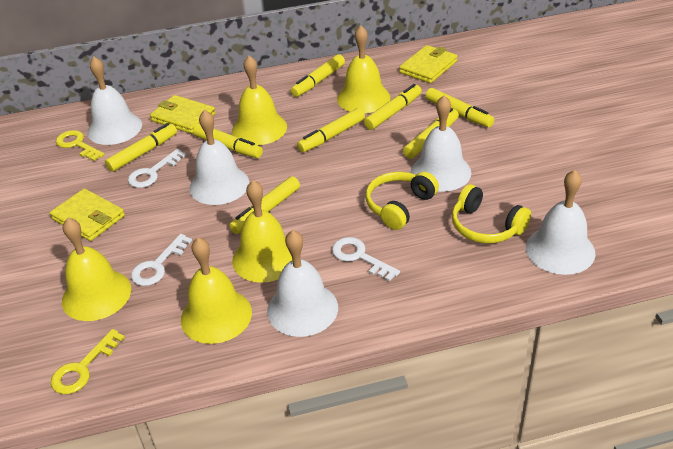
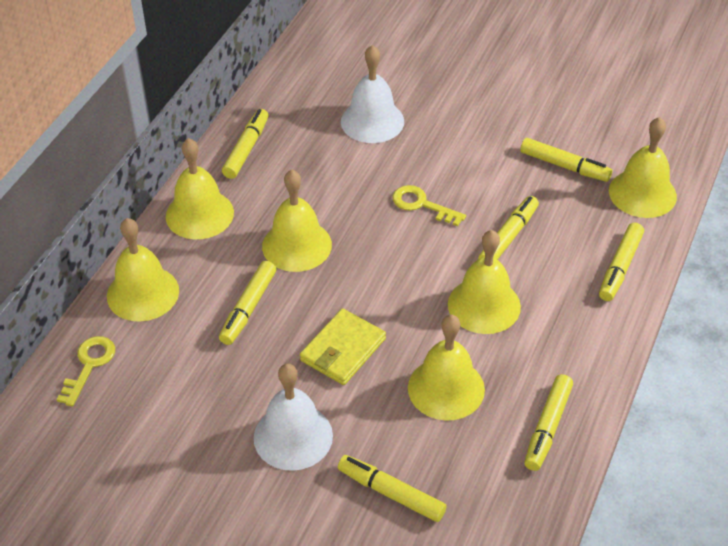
white bell: [87,57,142,145] [189,110,249,205] [267,230,338,337] [411,95,471,192] [526,170,595,275] = 5 -> [254,363,333,471] [341,45,404,143] = 2
white key: [128,149,186,188] [131,234,192,286] [332,237,400,282] = 3 -> none = 0
yellow bell: [62,218,131,321] [181,237,252,344] [232,56,287,145] [232,180,292,283] [337,26,390,113] = 5 -> [107,218,179,321] [166,138,234,239] [262,170,332,272] [408,315,485,421] [448,230,521,334] [609,117,677,218] = 6
yellow headphones: [366,172,439,230] [452,184,531,243] = 2 -> none = 0
yellow marker: [105,123,177,172] [193,123,263,158] [229,176,300,234] [291,54,345,97] [297,108,365,153] [364,84,422,130] [403,108,459,159] [425,88,494,128] = 8 -> [219,261,276,345] [222,109,269,179] [338,455,447,522] [478,196,539,260] [520,138,612,182] [524,374,573,471] [599,222,644,301] = 7
yellow wallet: [50,188,125,241] [150,95,216,134] [399,45,457,83] = 3 -> [300,309,386,385] = 1

